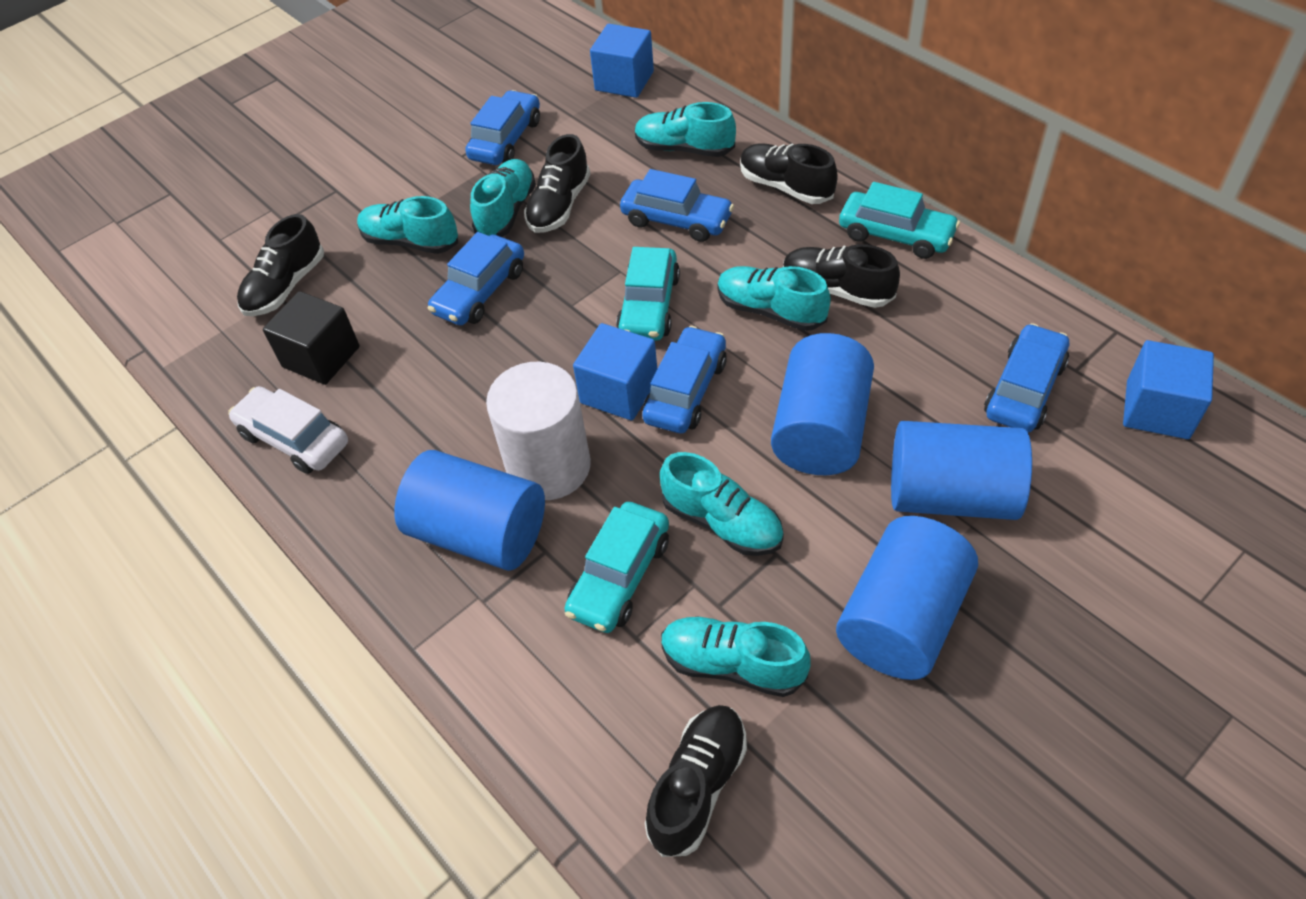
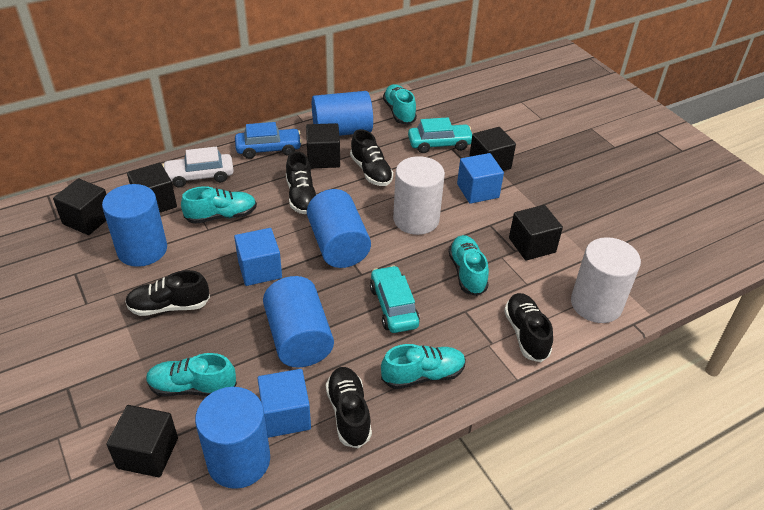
black cube: [263,291,360,385] = 1 -> [53,178,107,235] [106,405,178,477] [127,163,177,212] [306,123,340,168] [469,127,516,171] [509,205,563,261] = 6
blue car: [427,232,524,325] [465,90,540,165] [620,169,734,242] [642,326,727,433] [984,323,1069,433] = 5 -> [235,122,302,159] = 1
blue cylinder: [394,450,545,571] [771,333,874,475] [836,516,978,680] [891,421,1032,520] = 4 -> [102,184,167,267] [195,387,270,489] [263,276,334,368] [307,189,371,268] [312,91,373,136] = 5
turquoise car: [564,502,669,633] [616,247,680,341] [839,182,960,259] = 3 -> [370,265,420,333] [408,117,472,153] = 2
turquoise shoe: [357,196,458,254] [470,159,536,237] [635,102,736,157] [660,452,784,556] [661,616,811,697] [717,266,831,331] = 6 -> [146,353,237,397] [181,186,257,224] [381,344,466,389] [383,84,417,125] [448,235,489,296] = 5
white cylinder: [486,362,591,500] = 1 -> [393,156,445,235] [571,237,641,323] = 2

